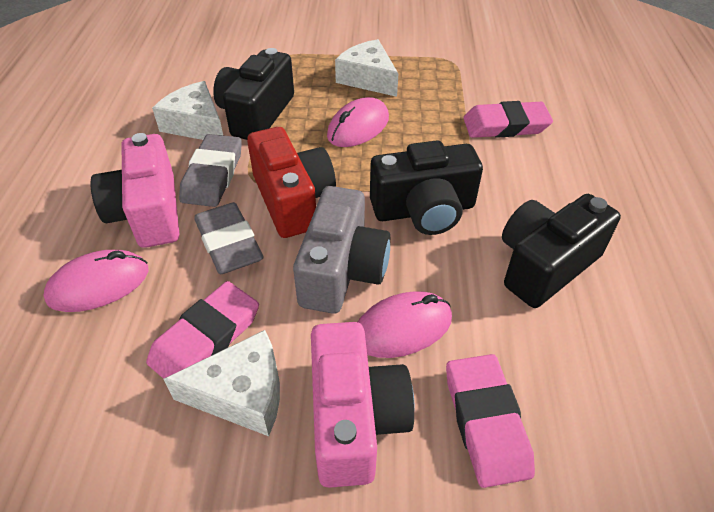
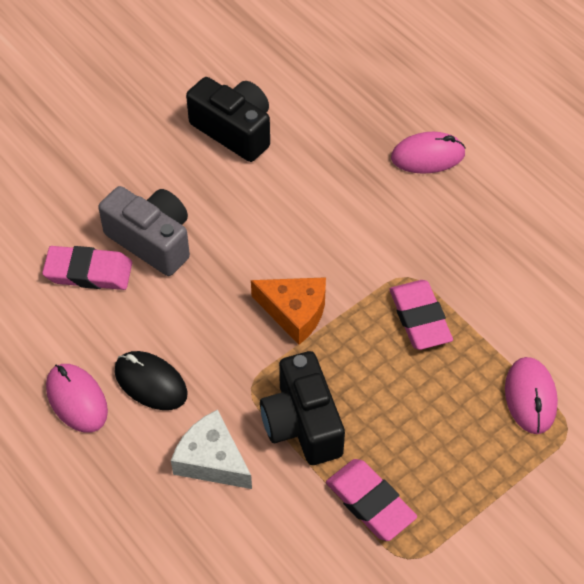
black camera: [213,48,294,140] [370,140,483,235] [502,194,621,308] = 3 -> [186,77,270,162] [260,351,345,465] = 2
black mouse: none = 0 -> [114,351,188,410] = 1
grey eraser: [179,134,242,207] [194,202,264,274] = 2 -> none = 0
orange cheese: none = 0 -> [251,277,326,345] = 1
pink camera: [90,133,180,248] [311,322,415,488] = 2 -> none = 0
red camera: [247,127,336,238] = 1 -> none = 0
white cheese: [152,81,223,140] [164,330,280,436] [335,39,398,97] = 3 -> [171,409,252,489] = 1

